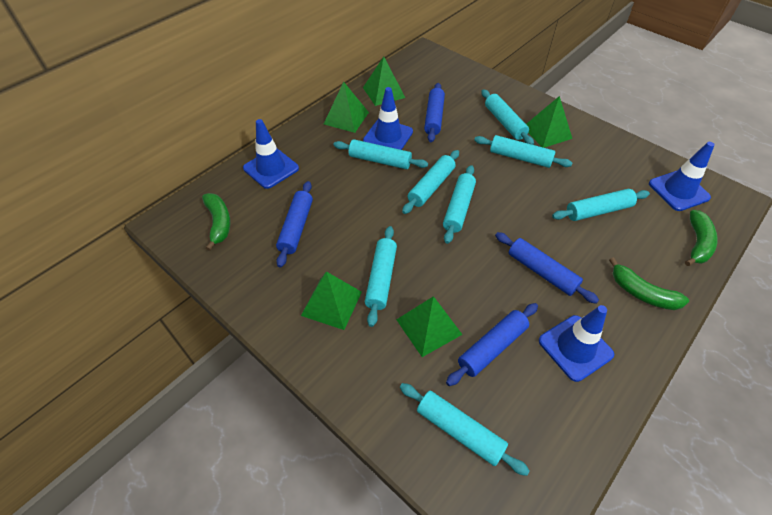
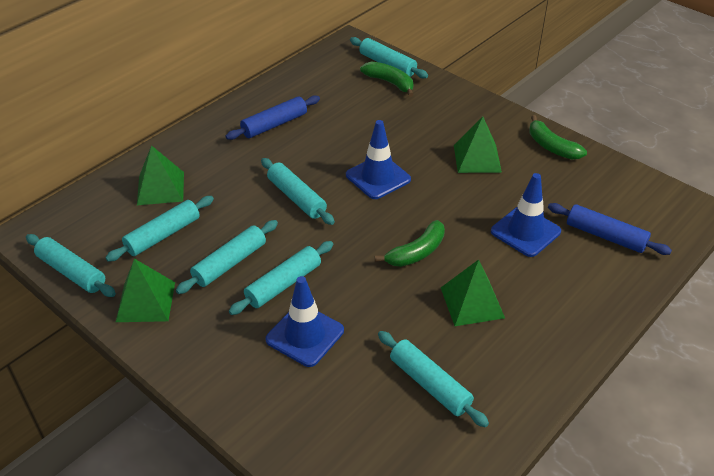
blue rolling pin: [276,181,313,268] [424,83,445,142] [446,303,538,386] [495,232,599,304] = 4 -> [226,95,320,140] [548,203,672,255] = 2
blue traffic cone: [243,119,299,189] [363,87,413,150] [539,305,614,382] [649,142,715,211] = 4 -> [266,276,344,367] [346,120,411,199] [491,173,561,257] = 3
green pyramid: [301,271,362,330] [324,82,369,133] [363,56,405,106] [396,296,463,357] [526,96,572,148] = 5 -> [116,259,175,322] [137,145,184,205] [441,259,505,326] [454,116,502,173] = 4
turquoise rolling pin: [333,139,428,169] [365,226,397,327] [400,383,530,476] [402,150,459,214] [443,165,476,244] [474,135,572,168] [481,89,534,145] [552,189,650,221] = 8 -> [26,234,116,297] [105,196,214,262] [176,220,278,294] [229,241,333,315] [261,158,335,225] [350,37,428,78] [378,331,489,427] = 7

